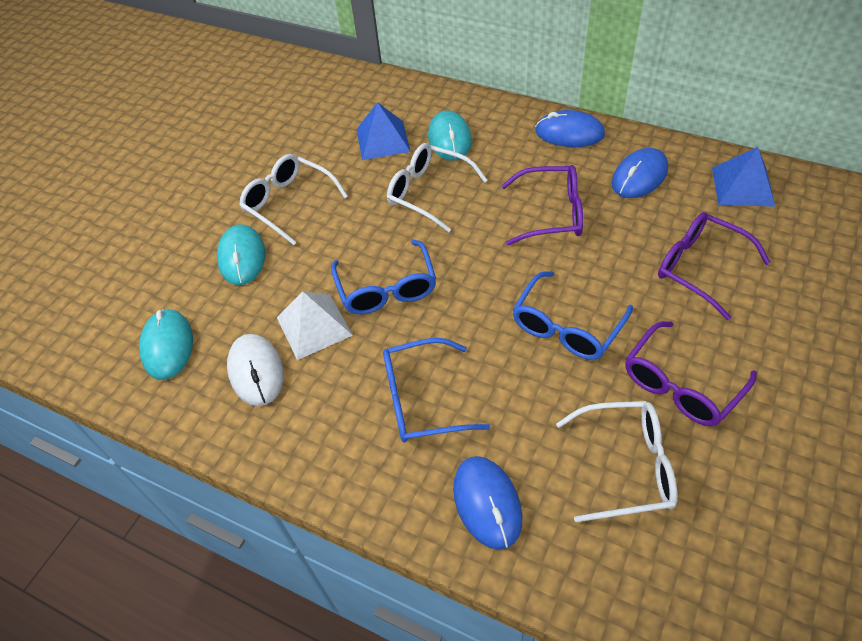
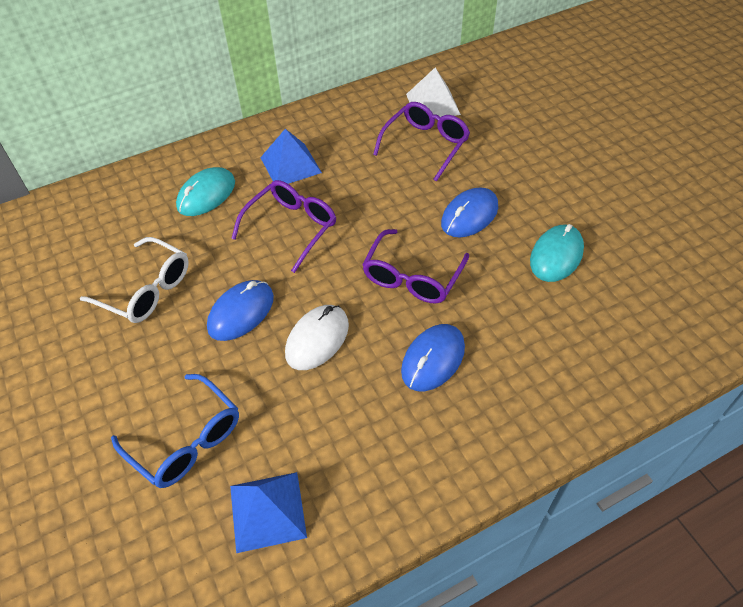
blue glasses: [331,240,436,315] [383,338,490,442] [512,271,633,360] = 3 -> [111,374,239,488] = 1
turquoise mouse: [139,309,193,380] [217,224,265,285] [428,111,472,161] = 3 -> [176,167,235,216] [530,224,584,282] = 2
white glasses: [239,154,348,245] [387,143,488,232] [556,401,677,522] = 3 -> [80,237,189,323] = 1

